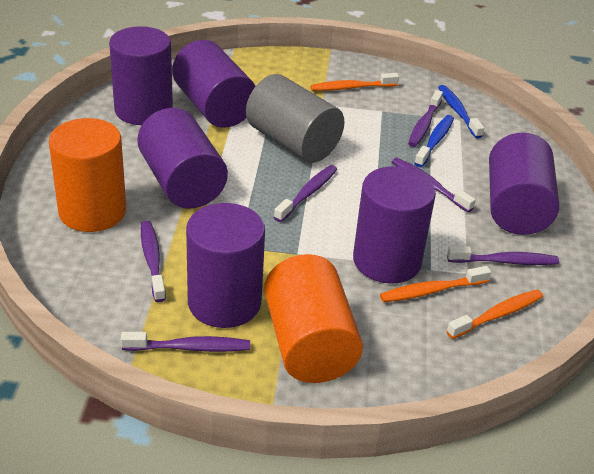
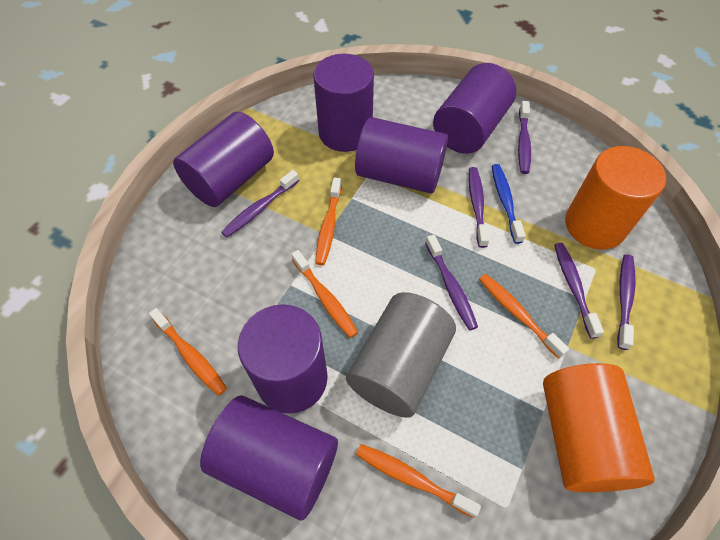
blue toothbrush: [414,115,454,167] [438,85,484,139] = 2 -> [492,164,526,244] = 1
orange toothbrush: [311,73,399,91] [380,266,491,302] [446,290,543,339] = 3 -> [149,308,227,396] [291,250,358,338] [315,178,342,265] [356,444,481,518] [479,274,569,359] = 5

